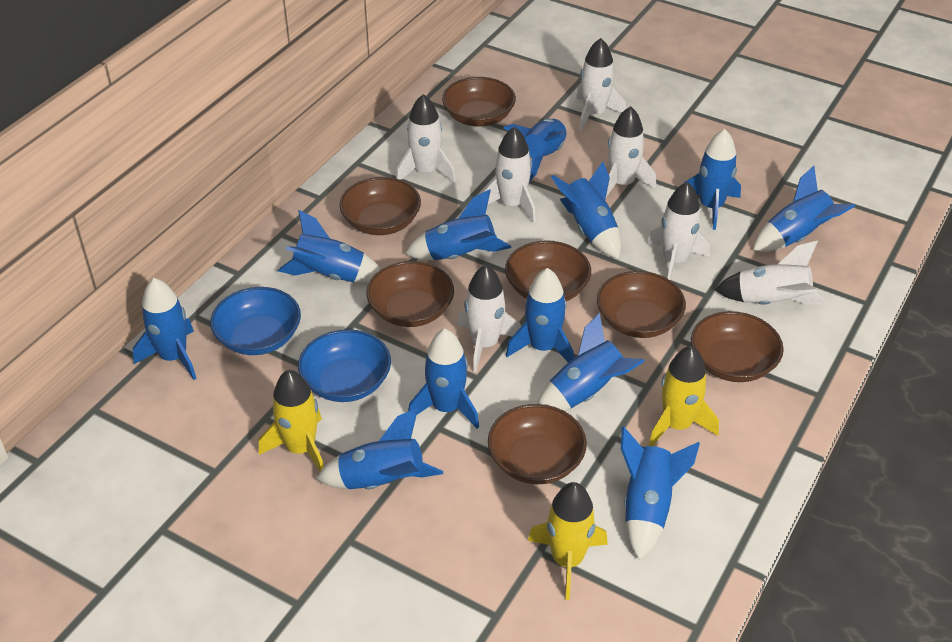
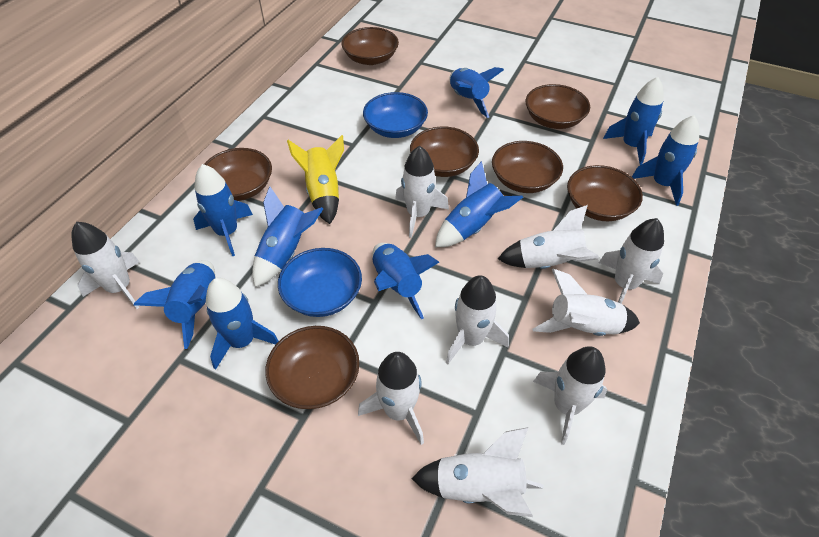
blue rocket: [133,278,197,380] [278,210,381,282] [316,408,443,489] [405,190,511,260] [408,329,479,429] [503,119,566,181] [506,268,574,363] [537,313,645,411] [551,162,621,259] [621,427,700,560] [683,129,741,230] [753,166,855,252] = 12 -> [134,260,215,349] [193,164,253,256] [206,278,279,370] [252,186,323,287] [372,243,439,320] [435,161,523,247] [449,67,504,118] [603,77,664,165] [632,115,699,206] = 9
white rocket: [396,94,456,183] [457,265,521,372] [480,127,536,223] [576,38,626,131] [606,106,656,197] [647,182,710,281] [715,240,827,305] = 7 -> [71,222,140,309] [358,352,424,445] [395,146,449,238] [412,427,544,517] [446,275,509,364] [498,205,599,269] [532,269,640,336] [533,346,607,445] [599,218,664,304] = 9
yellow rocket: [259,370,324,471] [528,482,608,600] [649,346,719,446] = 3 -> [287,135,344,224] = 1

